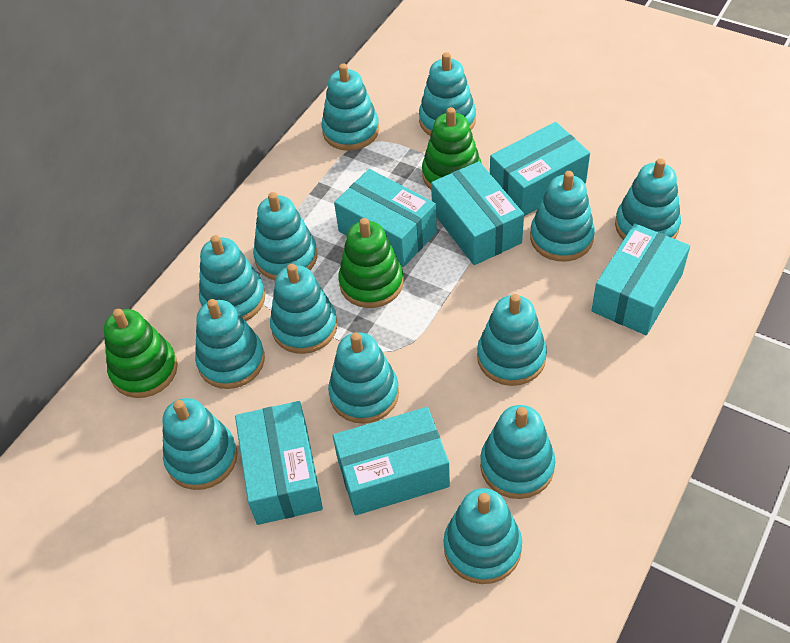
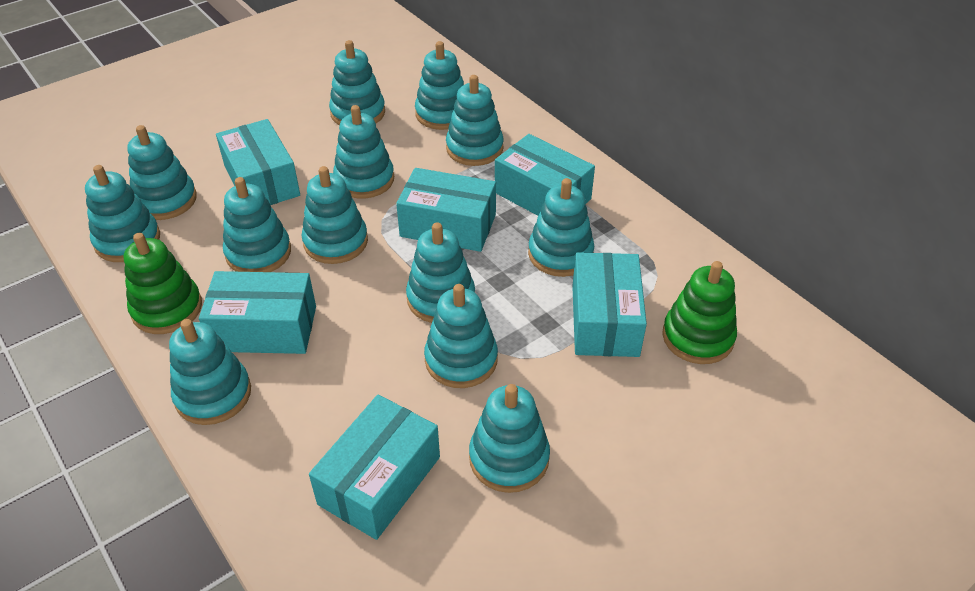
green stacking toy: [104,309,178,398] [338,218,403,308] [422,107,482,190] = 3 -> [124,233,202,334] [662,261,737,364] = 2

